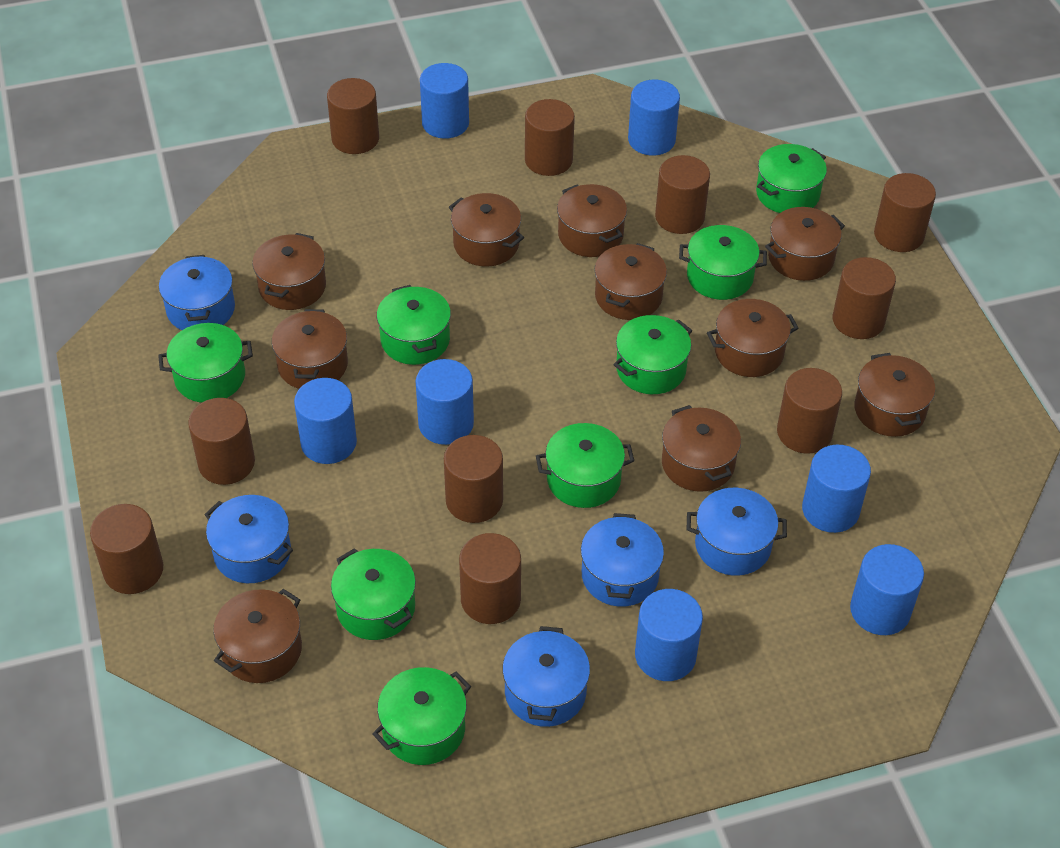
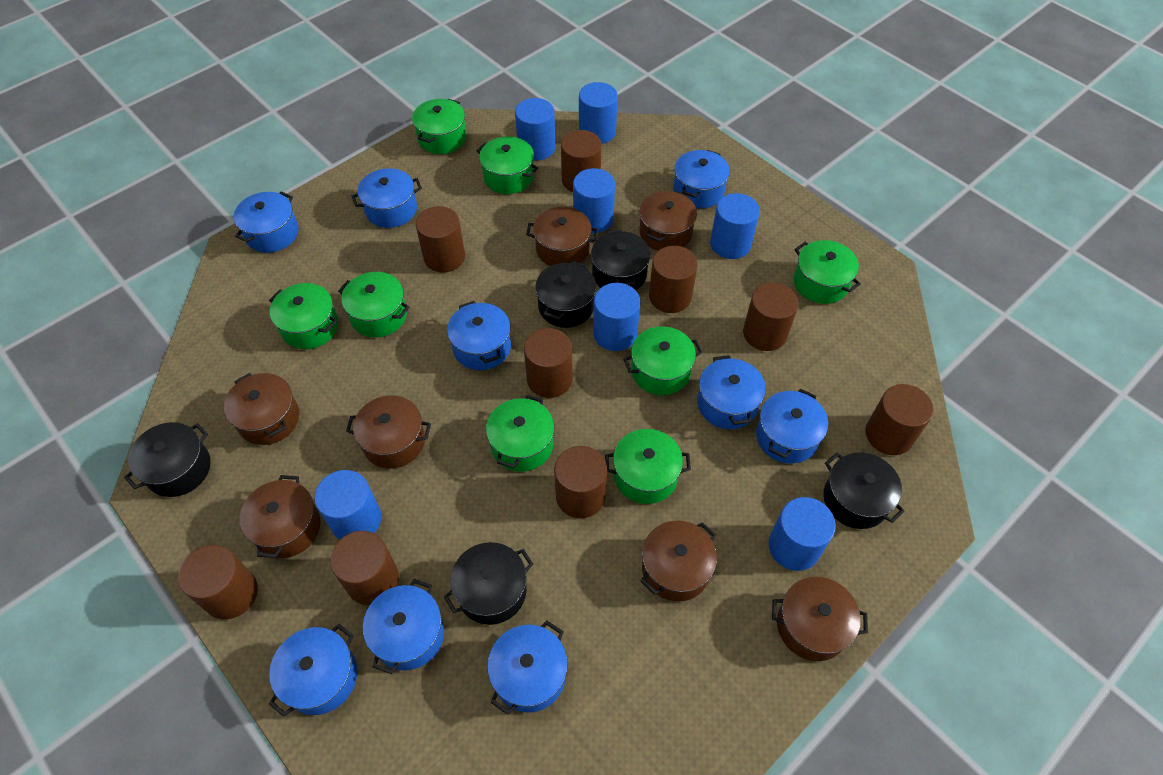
black pot: none = 0 -> [124,422,211,497] [444,542,533,625] [535,261,597,328] [591,229,651,290] [823,452,905,529] = 5
blue pot: [159,255,235,330] [204,495,293,583] [502,626,590,727] [581,513,664,606] [687,488,787,576] = 5 -> [234,191,298,253] [269,624,357,717] [352,168,422,228] [363,579,444,674] [447,301,511,370] [487,621,568,715] [673,150,730,209] [697,355,766,429] [756,389,828,464] = 9
brown cylinder: [90,504,163,594] [188,398,255,485] [327,78,379,154] [444,435,503,523] [459,533,521,624] [525,99,575,176] [655,155,710,234] [777,368,842,454] [833,257,896,339] [874,173,936,252] = 10 -> [178,545,258,619] [330,531,399,605] [416,206,465,272] [524,328,573,398] [554,446,607,518] [561,130,601,192] [649,246,698,313] [743,282,799,351] [865,384,933,455] = 9
brown pot: [213,589,302,683] [252,233,326,310] [272,309,348,389] [449,193,524,267] [557,184,627,257] [594,243,667,320] [662,405,741,492] [707,299,799,377] [765,207,845,281] [854,353,935,437] = 10 -> [224,373,299,445] [240,475,321,558] [346,395,431,468] [526,207,598,266] [639,191,697,251] [641,521,717,602] [772,577,868,661] = 7

